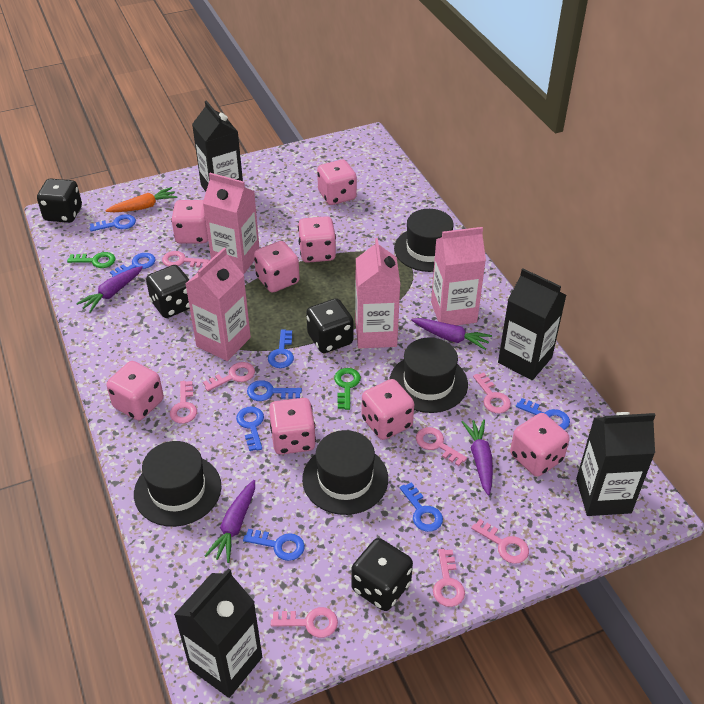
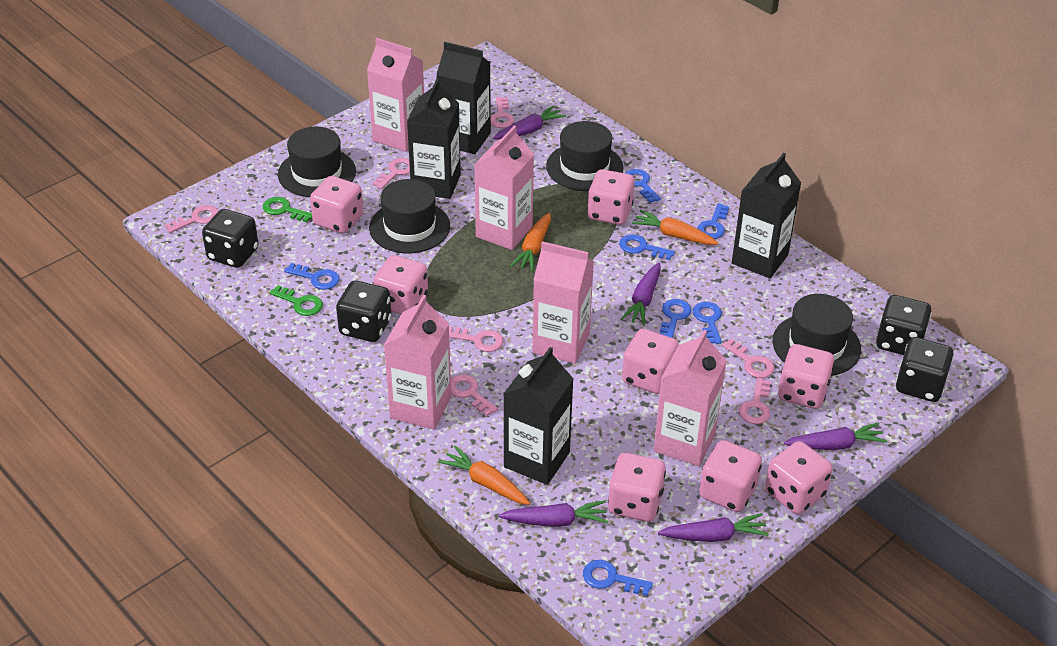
blue key: [90,214,136,231] [110,253,155,277] [236,406,264,451] [243,529,305,561] [247,380,302,401] [268,329,294,368] [400,482,443,532] [516,398,570,430] = 8 -> [284,263,340,289] [583,560,653,596] [619,234,675,260] [625,169,661,203] [660,299,691,338] [693,302,722,344] [697,203,729,239] = 7
orange carrot: [106,187,177,212] = 1 -> [438,445,530,505] [510,213,551,272] [632,210,719,245] = 3
pink carton: [186,248,251,361] [203,173,260,274] [355,238,400,349] [431,227,486,325] = 4 -> [367,38,424,152] [384,295,451,430] [474,126,534,250] [532,241,594,364] [654,330,727,466] = 5
pink key: [162,251,210,267] [170,381,197,423] [203,362,255,391] [271,607,338,638] [416,427,467,466] [433,549,465,607] [471,519,529,564] [473,373,511,413] = 8 -> [165,205,218,233] [372,158,410,189] [449,326,503,352] [451,375,498,416] [491,97,514,128] [722,338,775,378] [739,378,771,424] = 7
purple carrot: [76,266,143,313] [205,480,255,563] [411,318,492,350] [462,419,493,495] = 4 -> [493,105,566,140] [499,500,608,527] [621,262,661,325] [658,513,769,542] [784,422,888,450] = 5

